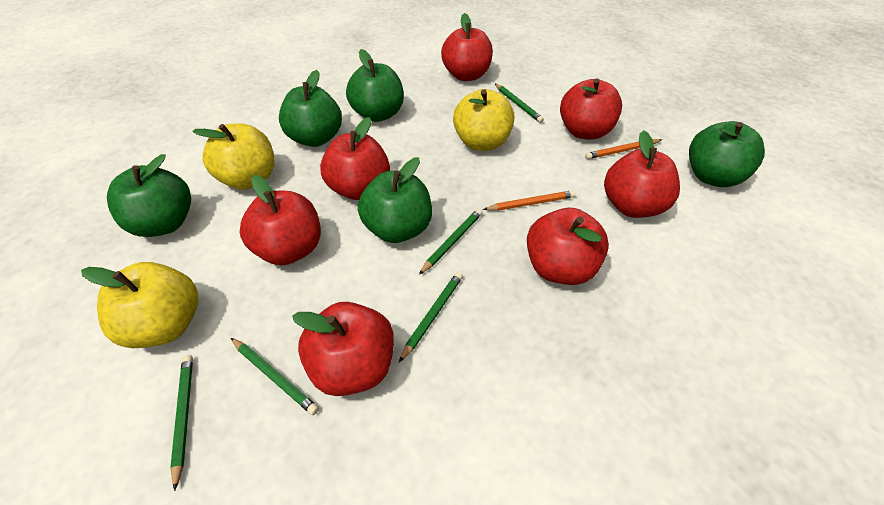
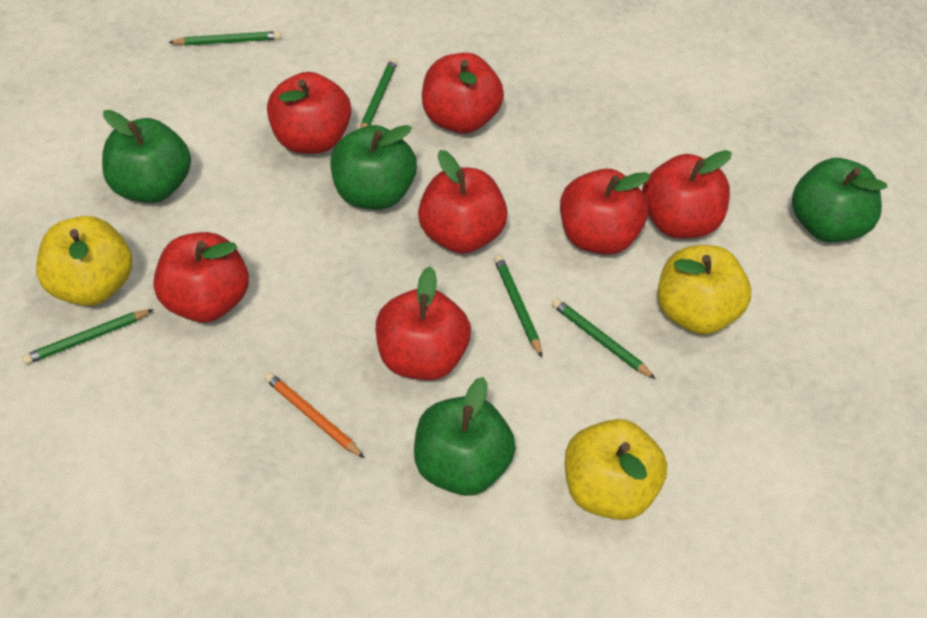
green apple: [107,154,191,237] [279,70,342,147] [346,49,404,122] [358,157,432,243] [689,121,765,187] = 5 -> [102,110,191,203] [330,125,417,210] [414,377,516,496] [792,158,887,242] = 4
orange pencil: [483,190,576,211] [585,139,662,159] = 2 -> [264,372,364,458] = 1

